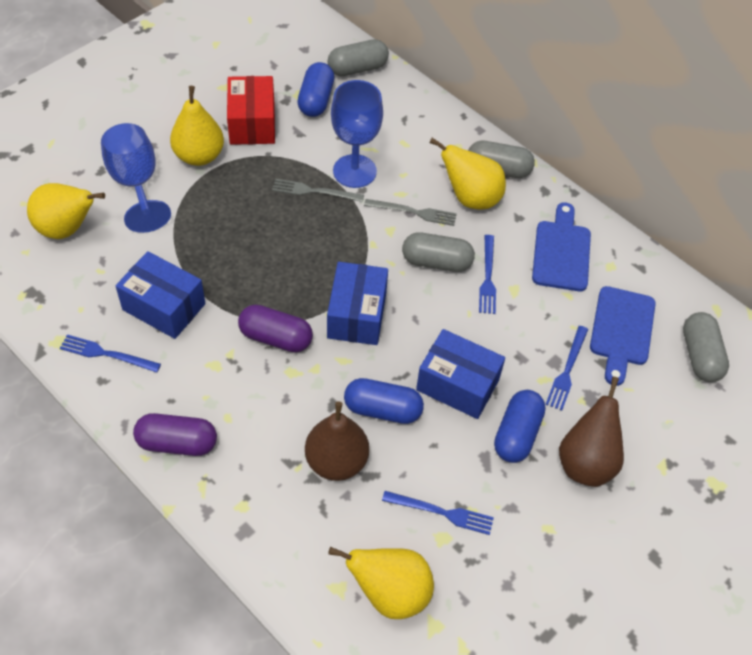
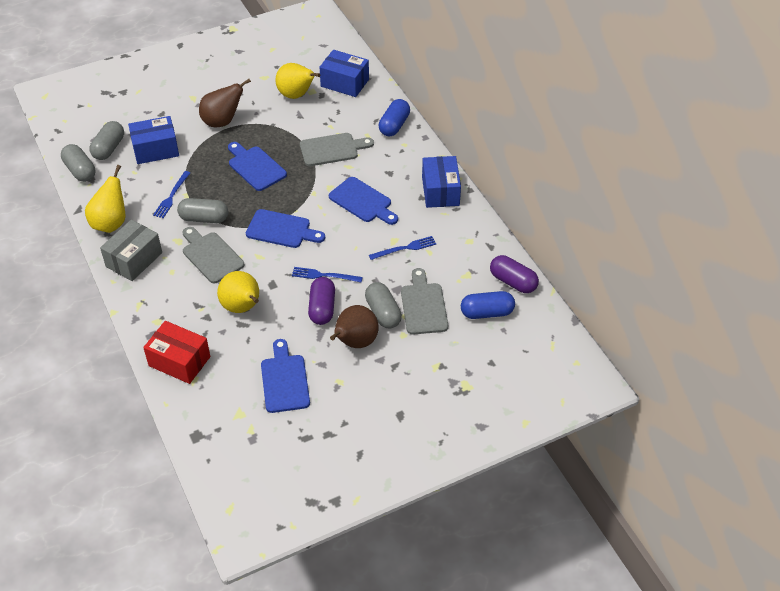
blue capsule: [297,62,334,117] [344,378,424,424] [494,390,545,463] = 3 -> [379,99,410,136] [461,291,515,319] = 2
blue cutting board: [532,202,591,291] [590,286,656,386] = 2 -> [228,142,287,191] [246,209,325,248] [261,339,310,413] [329,177,398,225] = 4
blue fork: [60,335,161,373] [382,491,494,535] [479,235,496,314] [545,326,588,411] = 4 -> [153,171,190,218] [292,267,363,282] [369,236,436,260] = 3
blue goblet: [101,123,171,233] [331,80,383,188] = 2 -> none = 0
grey box: none = 0 -> [100,220,162,281] = 1
grey cutting board: none = 0 -> [183,227,244,283] [300,133,374,166] [401,268,448,335] = 3
grey fork: [272,179,364,202] [364,199,457,226] = 2 -> none = 0
yellow pear: [27,183,105,239] [170,86,224,166] [328,547,434,619] [429,138,506,209] = 4 -> [85,165,125,233] [217,271,259,313] [276,63,320,99] = 3

